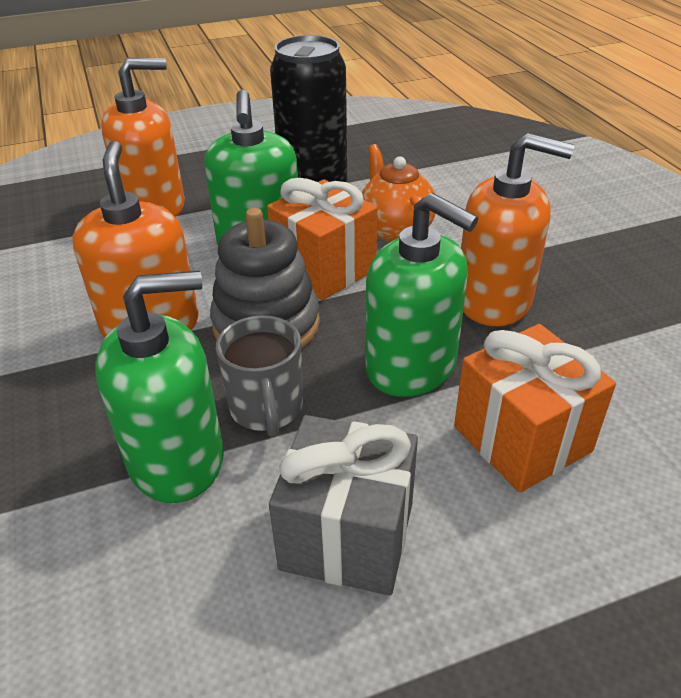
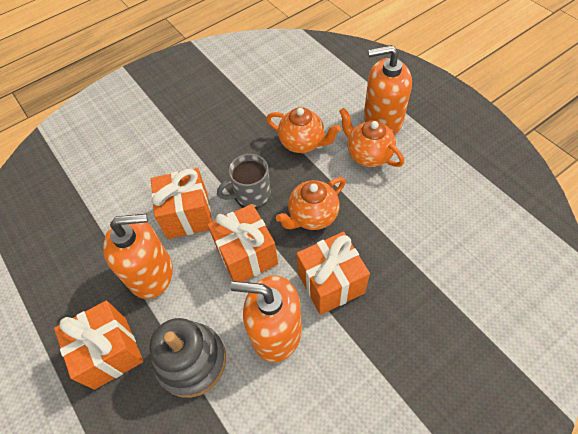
black can: [270,35,347,182] = 1 -> none = 0
green soap dispenser: [95,271,224,503] [204,90,298,244] [365,193,478,397] = 3 -> none = 0
grey gift: [269,415,418,596] = 1 -> none = 0
orange gift: [267,178,377,300] [454,324,616,493] = 2 -> [54,301,143,390] [151,168,212,239] [208,204,278,282] [297,232,370,315] = 4
orange teapot: [362,144,435,242] = 1 -> [266,107,341,153] [276,177,346,230] [339,108,404,167] = 3

